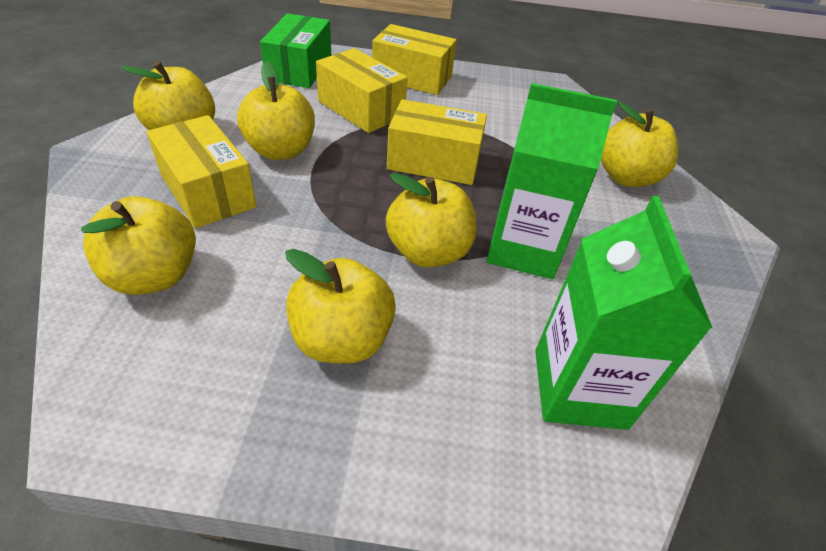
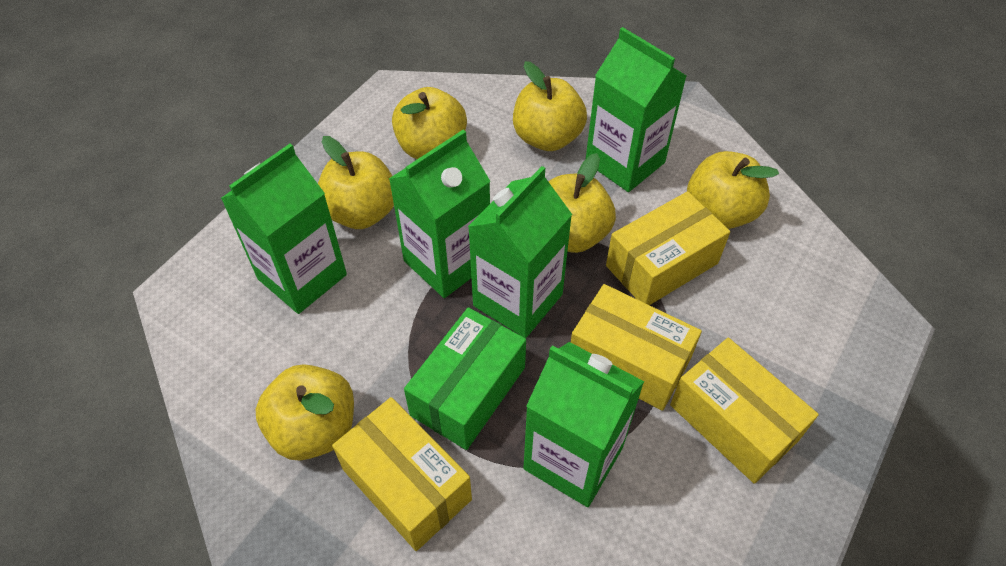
green carton: [487,83,617,279] [535,196,713,430] = 2 -> [221,144,347,314] [389,130,490,298] [468,166,572,338] [524,342,644,507] [586,27,687,192] = 5

